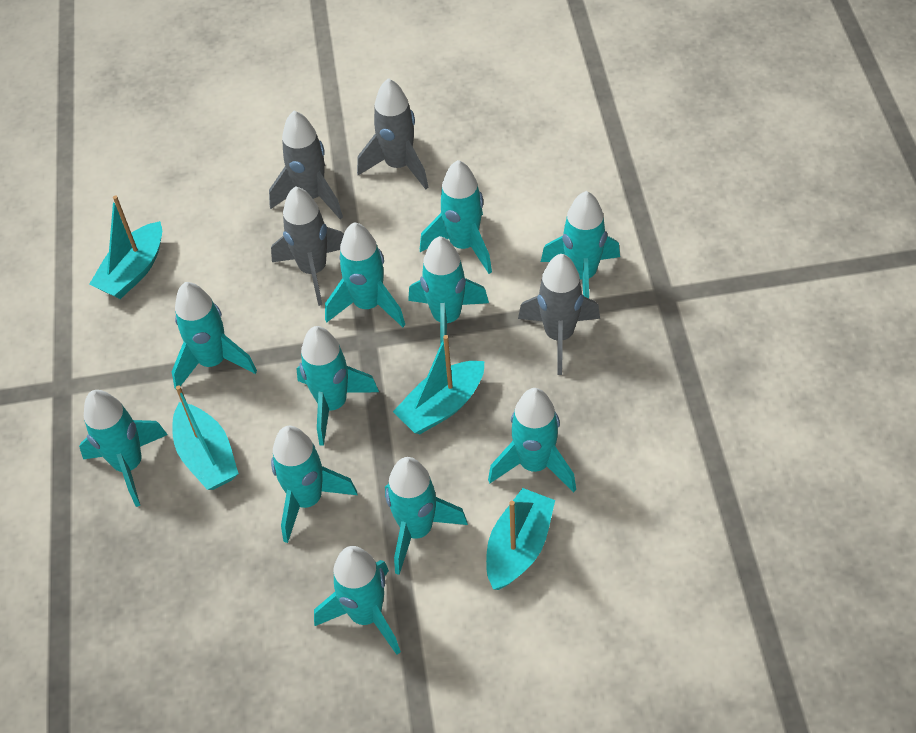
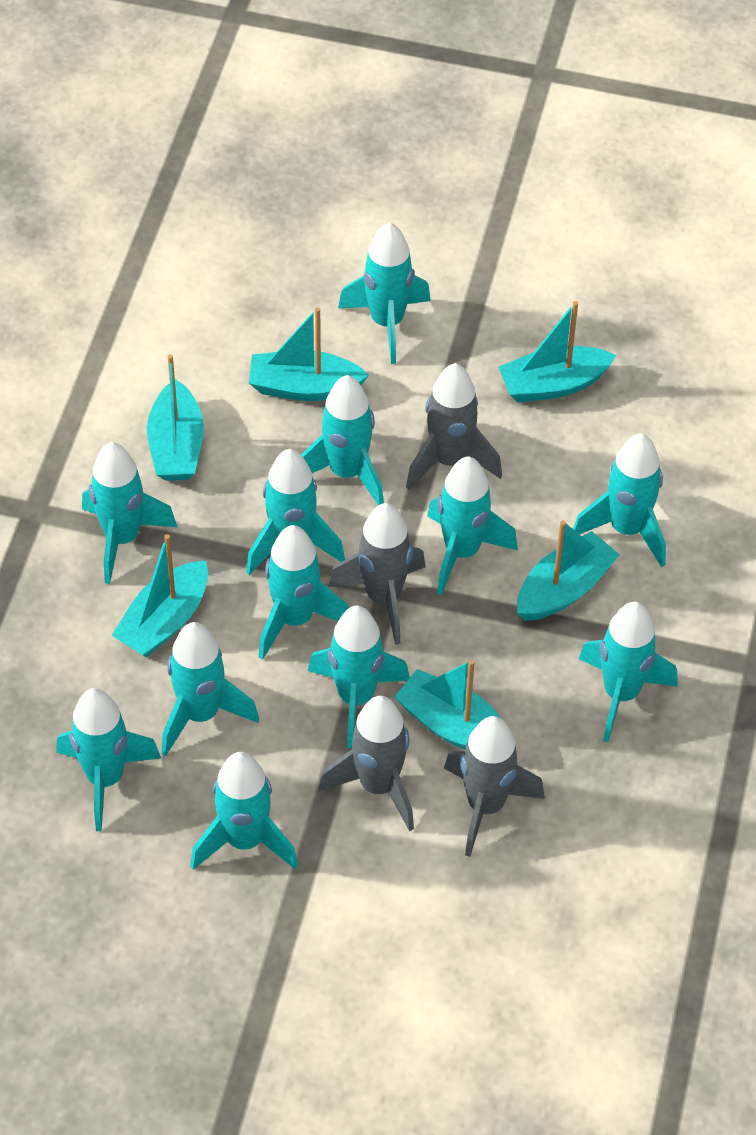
turquoise boat: [89,195,162,299] [172,385,239,490] [393,335,484,434] [486,488,555,590] = 4 -> [112,534,208,657] [147,354,204,481] [249,307,369,401] [394,660,502,749] [498,301,616,403] [517,520,620,621] = 6
turquoise rocket: [79,390,168,507] [172,282,257,389] [271,426,357,543] [296,326,379,446] [314,546,401,655] [325,222,405,327] [385,457,468,575] [408,236,489,351] [420,160,492,274] [488,388,576,493] [541,191,620,298] = 11 -> [56,688,161,831] [82,442,177,584] [162,622,259,756] [190,752,299,870] [246,449,345,575] [259,525,349,660] [301,375,384,505] [308,606,410,748] [338,222,431,364] [427,456,518,595] [573,433,666,567] [579,602,678,742] = 12

